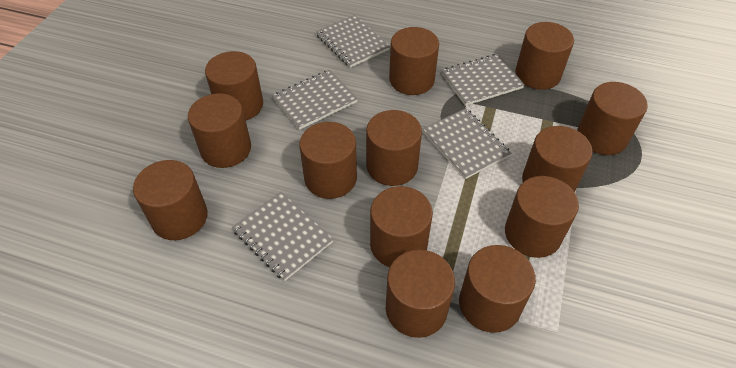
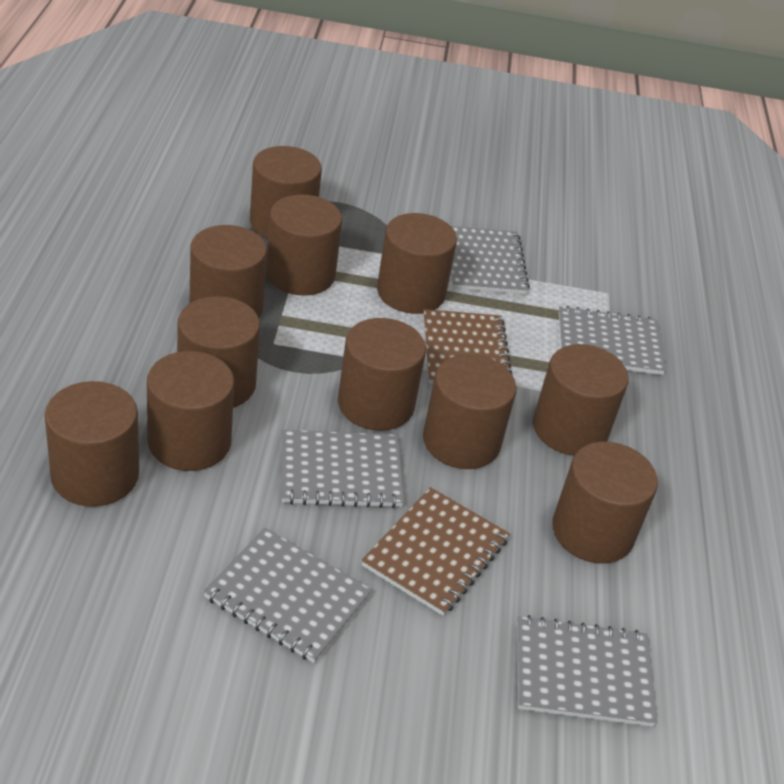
brown cylinder: [133,160,207,240] [188,93,251,168] [205,51,263,120] [299,122,357,199] [366,110,422,186] [370,186,433,267] [386,250,455,338] [389,27,439,95] [459,245,536,333] [505,176,579,258] [516,22,574,90] [522,126,593,192] [577,82,648,155] = 13 -> [45,381,139,507] [147,351,234,471] [177,296,260,408] [190,225,267,318] [250,146,322,239] [266,194,342,296] [338,318,426,431] [377,213,457,314] [423,354,517,469] [533,344,629,456] [552,442,658,564] = 11
brown notebook: none = 0 -> [362,487,510,616] [423,309,512,384] = 2

